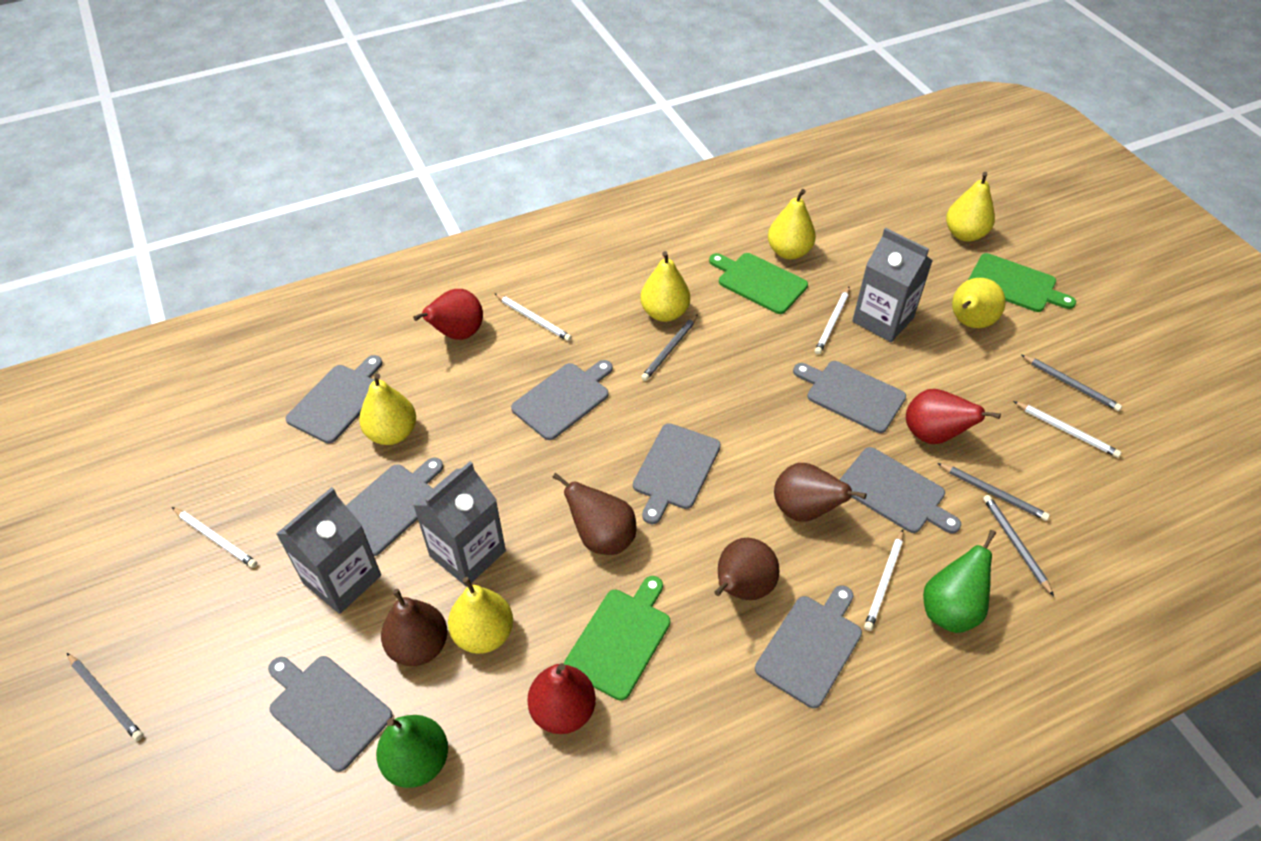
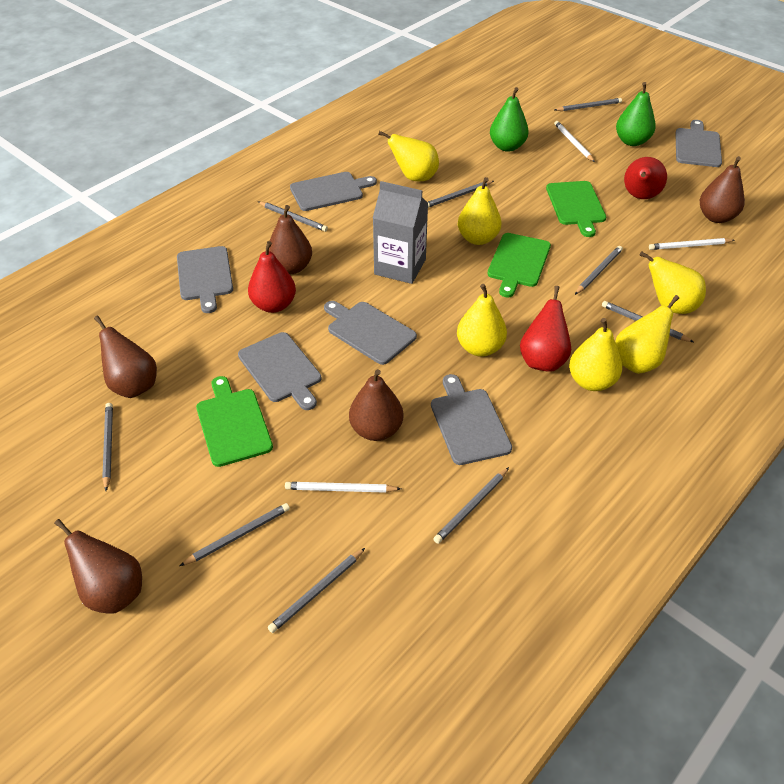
brown pear: [381,589,448,666] [552,473,637,555] [714,538,779,600] [774,463,867,522] = 4 -> [54,519,142,614] [94,315,157,398] [269,205,312,274] [349,369,403,441] [700,156,745,223] = 5
grey carton: [276,487,381,614] [413,461,506,587] [852,228,932,342] = 3 -> [373,181,428,284] = 1
grey cutting board: [268,656,393,772] [285,355,382,443] [346,458,443,556] [511,360,613,440] [633,423,721,524] [755,585,862,708] [793,361,906,433] [840,447,961,534] = 8 -> [177,246,233,313] [238,332,321,410] [290,172,377,211] [324,301,417,365] [431,374,512,465] [675,120,722,167] = 6
grey pencil: [67,653,143,741] [641,314,698,381] [937,463,1050,521] [983,495,1054,596] [1021,355,1122,411] = 5 -> [102,403,113,491] [180,503,290,566] [258,202,328,232] [268,548,365,633] [428,181,494,208] [433,467,509,544] [555,98,622,111] [575,246,623,295] [602,301,694,342] = 9
white pencil: [172,507,257,568] [494,293,572,341] [815,287,850,355] [864,529,903,631] [1013,401,1121,458] = 5 -> [285,482,401,493] [554,121,595,162] [649,238,734,250] = 3

